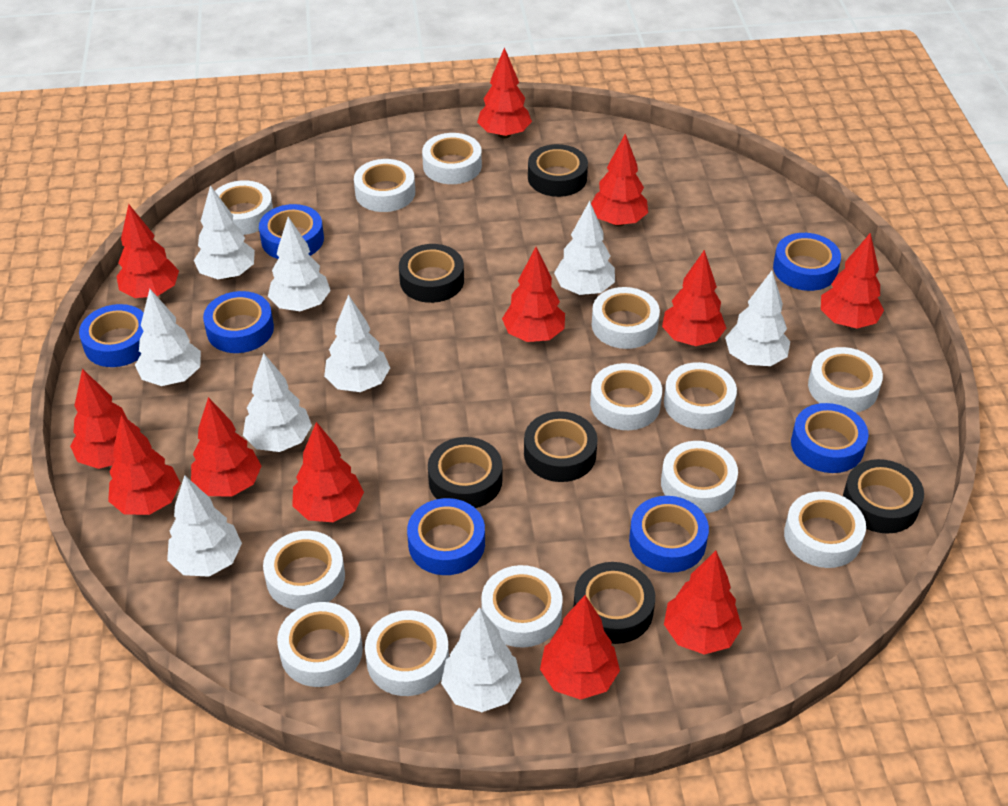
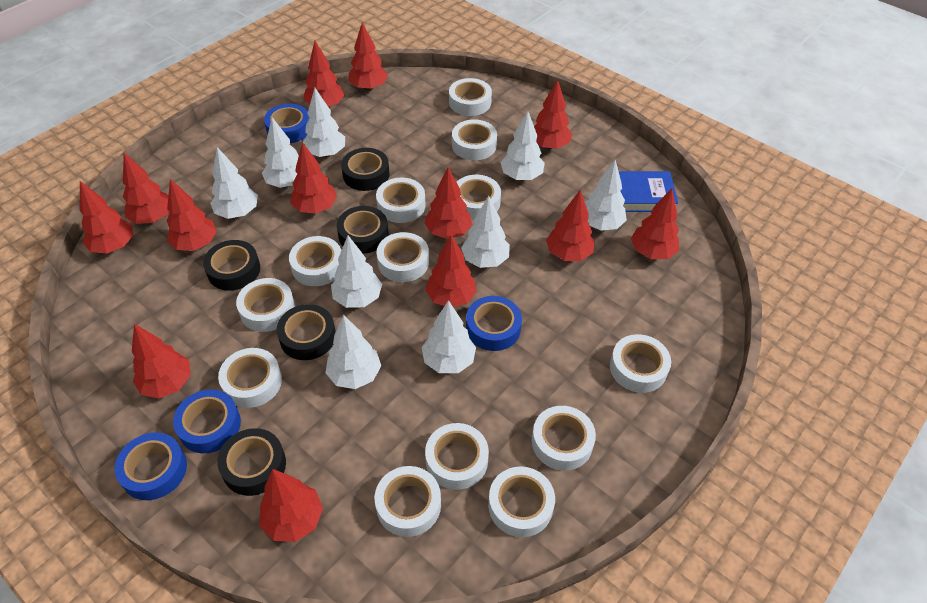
black tape: [399,244,464,303] [428,437,502,508] [524,411,598,482] [528,144,588,197] [574,562,655,644] [843,459,924,534] = 6 -> [203,240,260,291] [217,428,286,496] [277,304,336,360] [337,206,388,254] [341,148,389,191] = 5
blue book: none = 0 -> [619,171,678,212] = 1
blue tape: [79,304,144,367] [203,291,274,353] [259,204,324,259] [407,498,485,575] [629,496,709,573] [773,233,841,291] [791,403,869,473] = 7 -> [114,433,187,500] [173,390,241,453] [264,104,309,143] [466,296,522,351] = 4
red tree: [70,369,140,469] [108,415,181,515] [116,204,179,298] [191,397,261,497] [292,422,364,522] [477,47,532,138] [502,247,565,342] [540,595,620,700] [591,133,648,226] [662,250,726,346] [664,551,742,655] [821,233,884,329] = 12 -> [80,181,133,254] [123,153,169,224] [132,324,191,398] [167,179,217,251] [259,469,323,542] [290,142,337,214] [303,41,344,108] [349,22,388,91] [425,167,472,239] [425,235,477,307] [534,80,572,149] [546,190,594,261] [631,189,679,259] = 13

